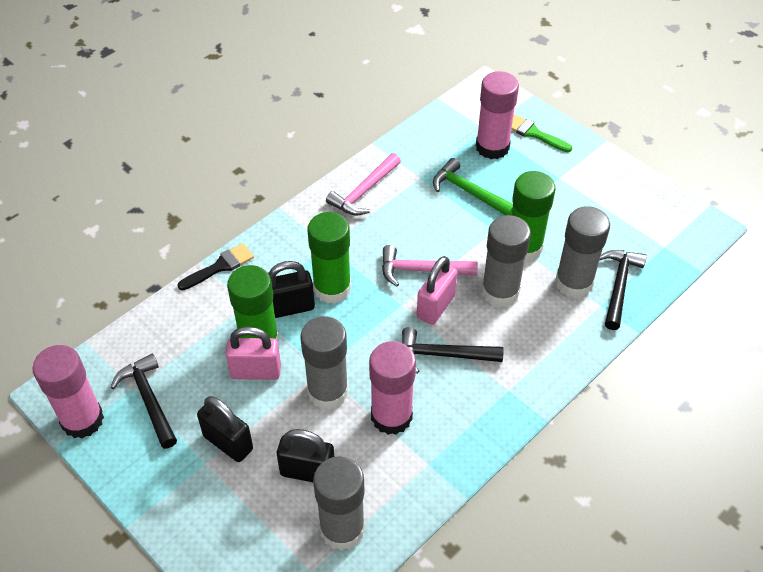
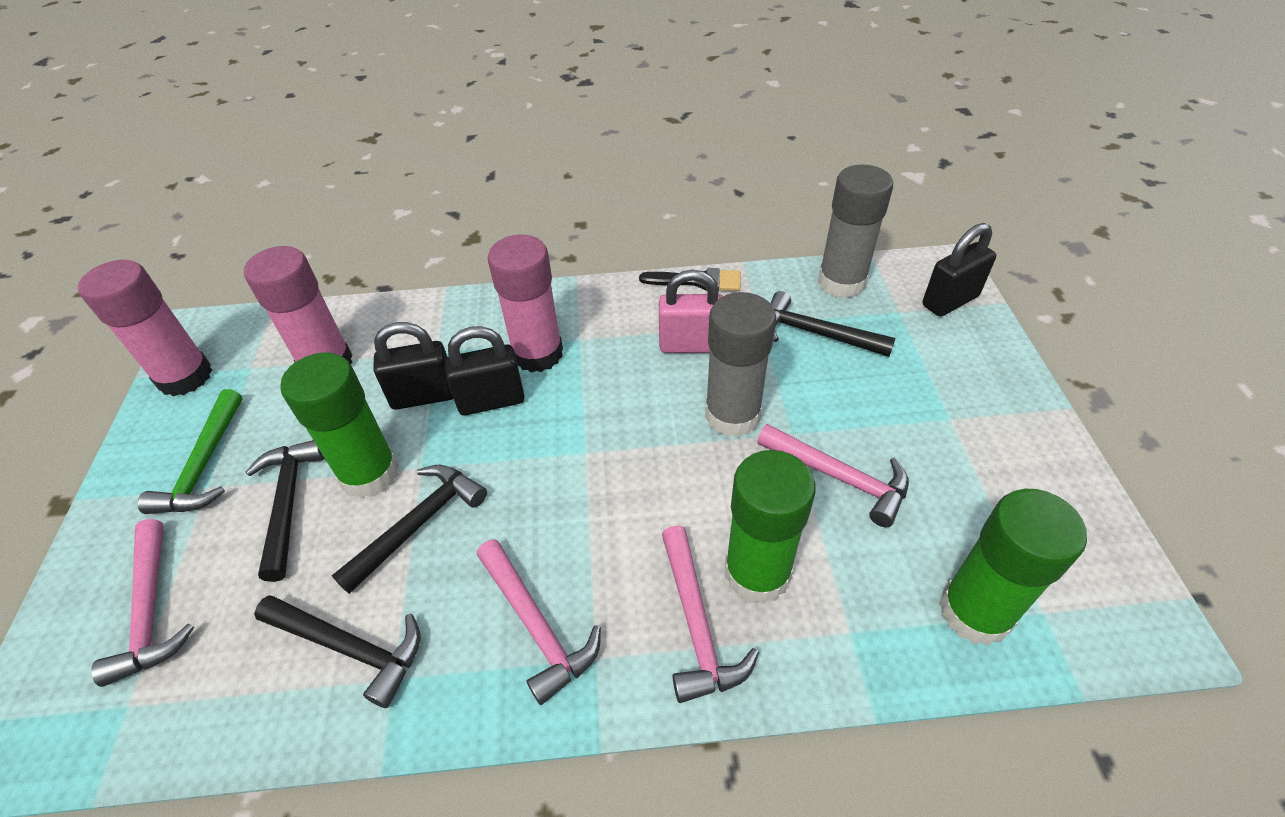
black hammer: [111,354,177,449] [402,327,504,374] [599,250,647,330] = 3 -> [246,440,325,582] [254,595,421,708] [332,465,487,594] [770,291,896,357] = 4
green brush: [511,114,572,152] = 1 -> none = 0
grey glue stick: [300,316,349,410] [313,456,365,551] [481,215,531,307] [555,206,610,298] = 4 -> [705,292,776,437] [818,164,893,298] = 2
pink hammer: [326,153,401,216] [382,245,478,286] = 2 -> [91,519,194,687] [477,539,601,705] [662,525,759,703] [757,424,909,527] = 4
pink padlock: [225,327,281,380] [417,256,457,325] = 2 -> [659,270,723,353] = 1

